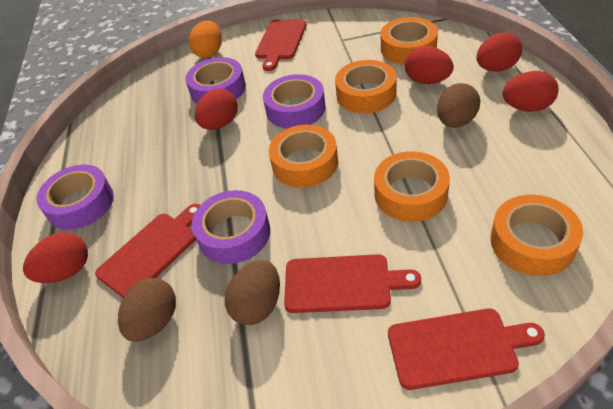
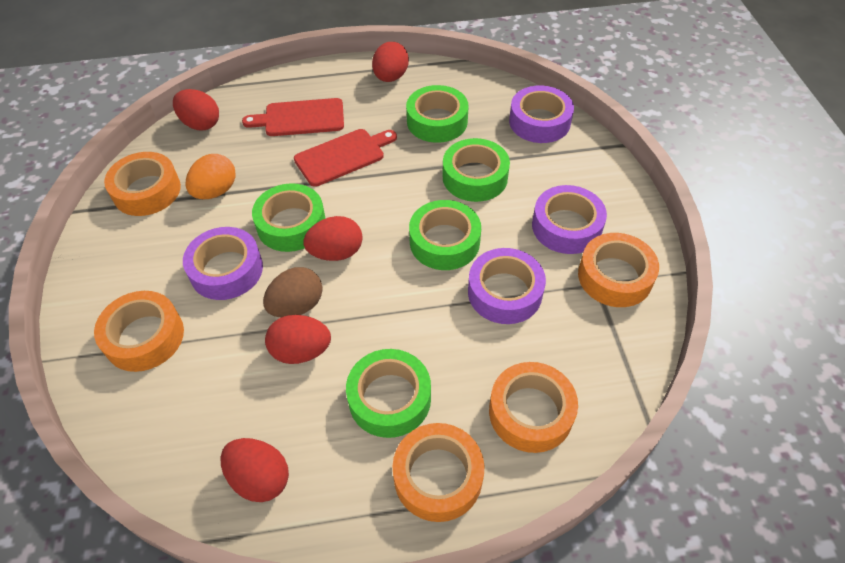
brown egg: [118,278,176,342] [225,260,280,325] [437,83,480,128] = 3 -> [263,267,323,318] = 1
green tape: none = 0 -> [252,183,326,252] [346,349,431,438] [406,85,469,143] [409,200,481,270] [443,138,510,202] = 5
red cutting board: [95,204,200,298] [255,20,307,71] [284,254,421,313] [388,309,545,390] = 4 -> [242,98,344,136] [294,129,397,187] = 2

